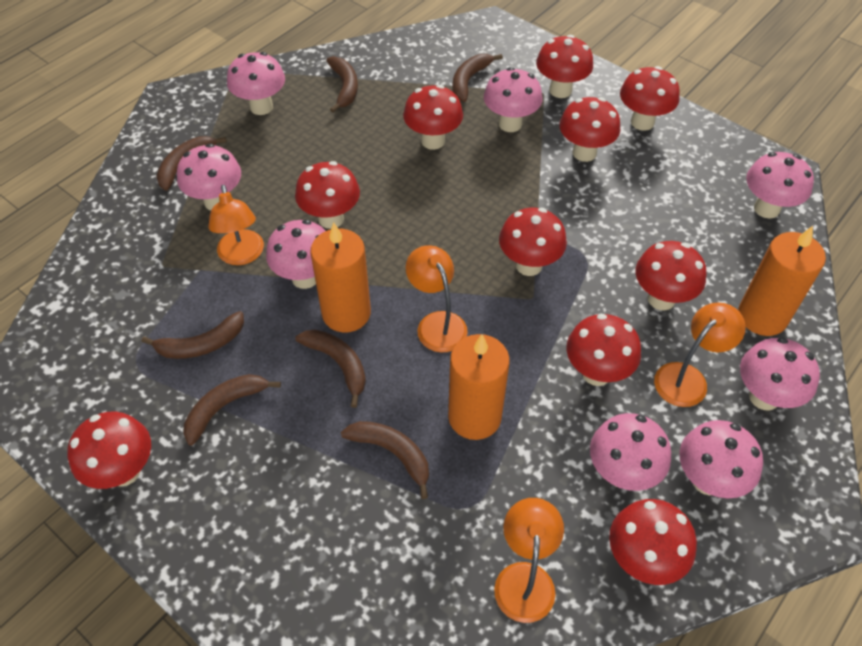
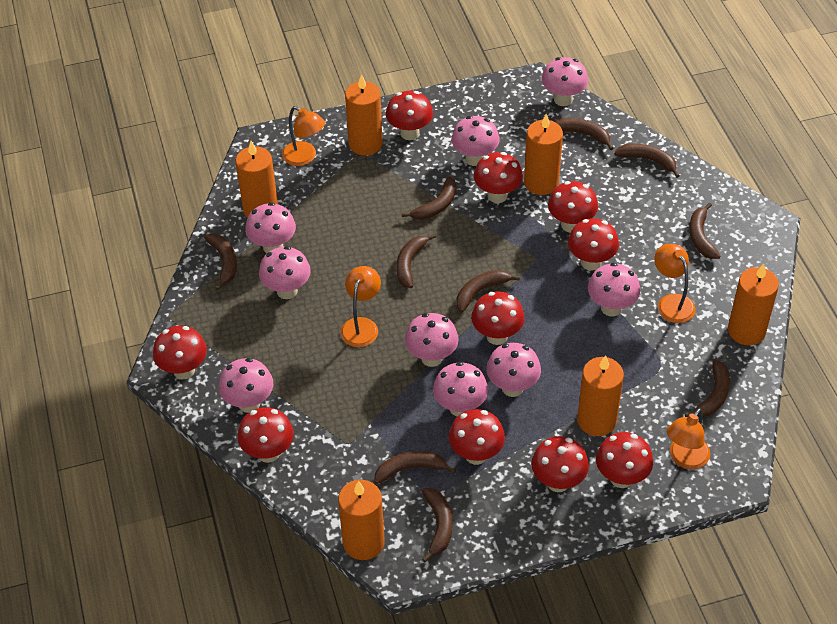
brown banana: [141,311,244,359] [156,136,227,191] [183,374,281,446] [295,330,366,408] [326,56,358,113] [341,421,429,499] [452,54,503,102] = 7 -> [204,233,237,291] [375,451,456,484] [396,234,436,288] [402,176,456,220] [422,488,452,562] [456,270,520,312] [554,118,614,150] [614,144,680,178] [685,360,730,417] [689,203,720,259] = 10
orange candle: [310,223,371,332] [448,334,510,440] [738,226,826,336] = 3 -> [235,141,278,218] [338,480,384,560] [345,74,383,156] [524,114,563,195] [577,355,624,436] [728,264,779,345] = 6
pink mushroom: [177,144,241,211] [227,52,285,115] [266,220,325,289] [484,67,543,132] [590,413,671,491] [680,420,763,498] [740,337,820,410] [746,152,814,219] = 8 -> [219,358,273,413] [245,202,296,253] [259,246,311,299] [405,313,459,367] [433,362,488,416] [451,116,500,166] [486,343,541,397] [542,57,588,106] [588,263,640,316] = 9

